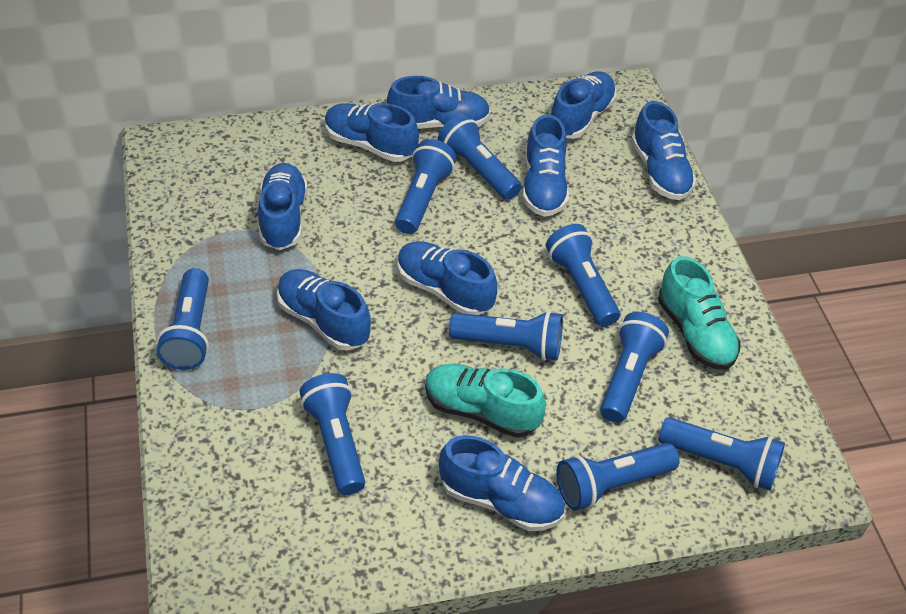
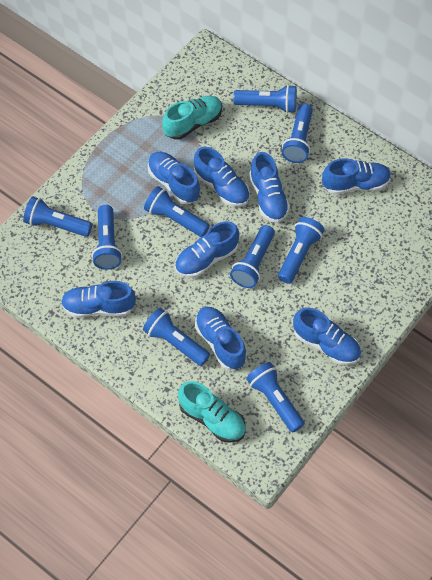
blue shoe: [258,163,308,250] [277,269,371,351] [325,103,419,162] [387,76,491,129] [398,241,497,315] [439,435,565,531] [523,114,569,217] [551,71,617,139] [631,101,696,200] = 9 -> [61,281,136,318] [148,152,200,204] [175,221,239,278] [194,147,250,207] [195,307,246,370] [249,152,290,223] [293,308,361,365] [322,158,391,194] = 8

